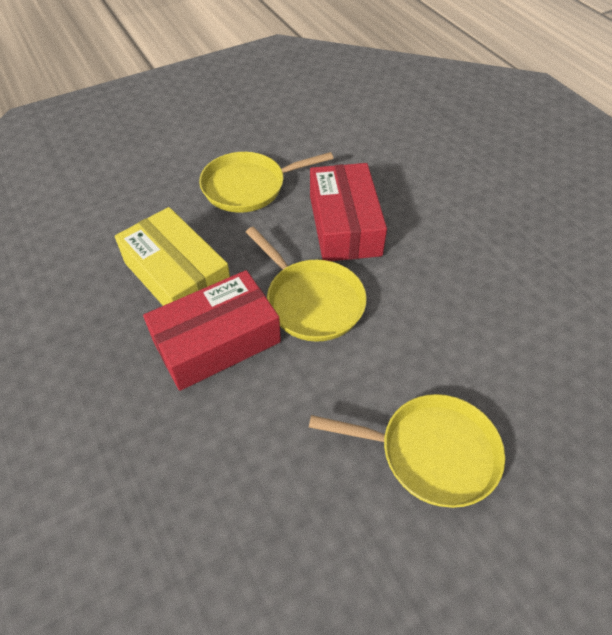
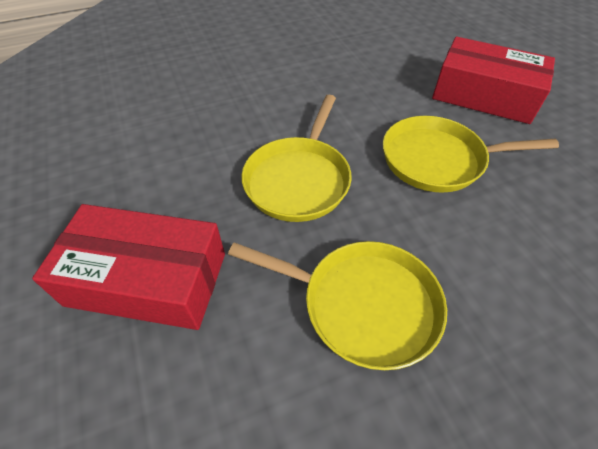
yellow box: [115,207,230,306] = 1 -> none = 0

